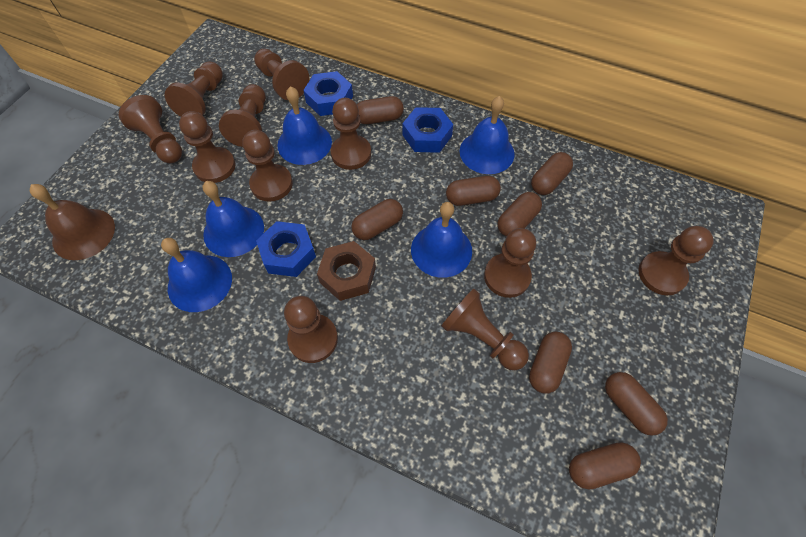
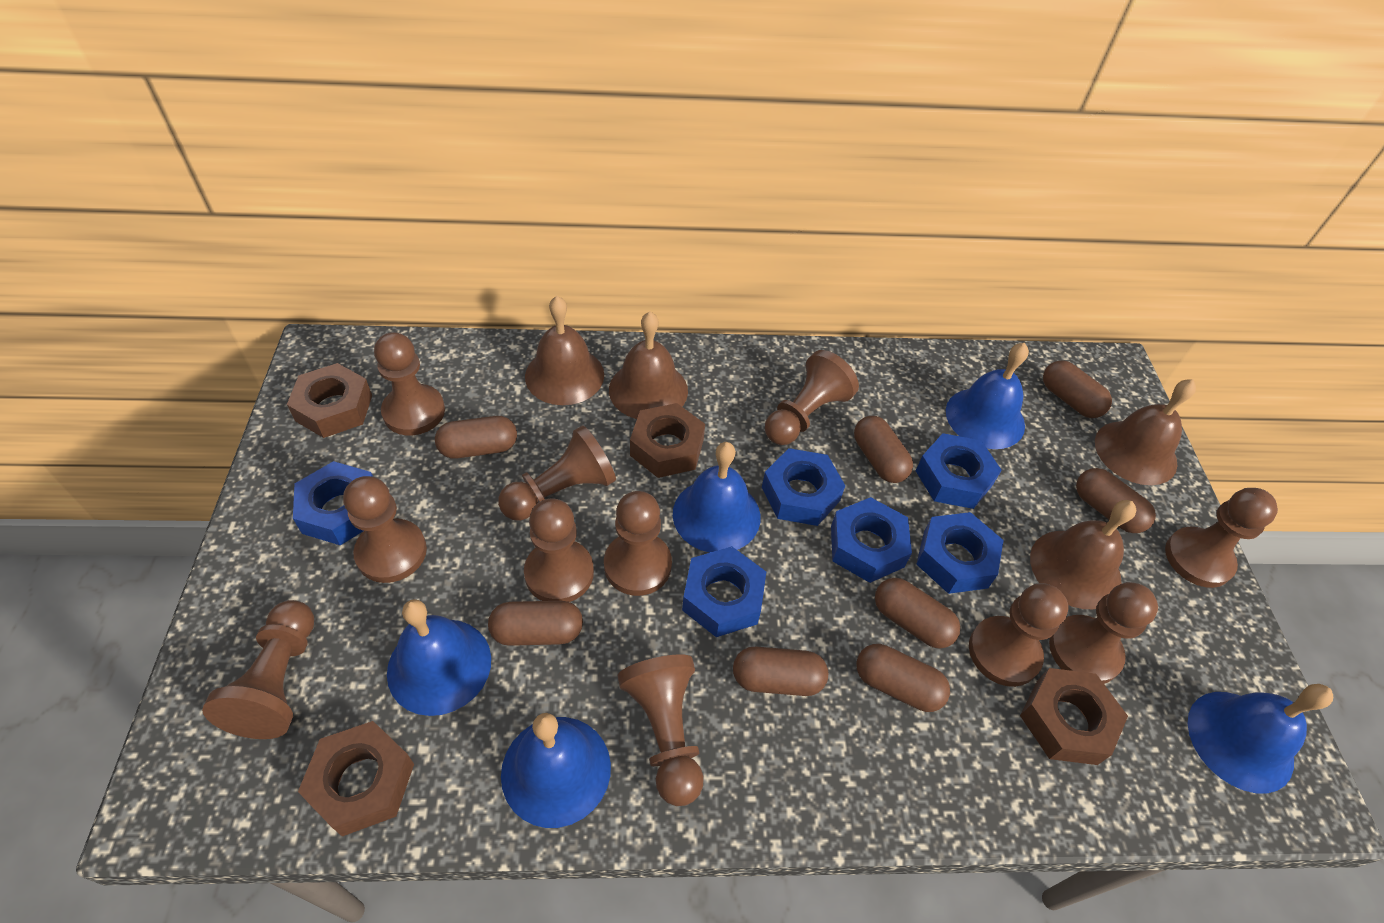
blue nut: [256,221,316,277] [303,71,353,116] [403,107,453,153] = 3 -> [293,461,373,545] [682,546,766,637] [762,448,845,526] [831,497,912,583] [916,433,1002,509] [916,512,1004,594] = 6
brown bell: [30,184,115,260] = 1 -> [525,296,604,405] [609,312,688,419] [1030,500,1136,609] [1095,379,1196,485] = 4
brown nut: [317,241,376,301] = 1 -> [287,363,372,438] [298,721,414,836] [630,403,705,478] [1020,668,1128,765] = 4

